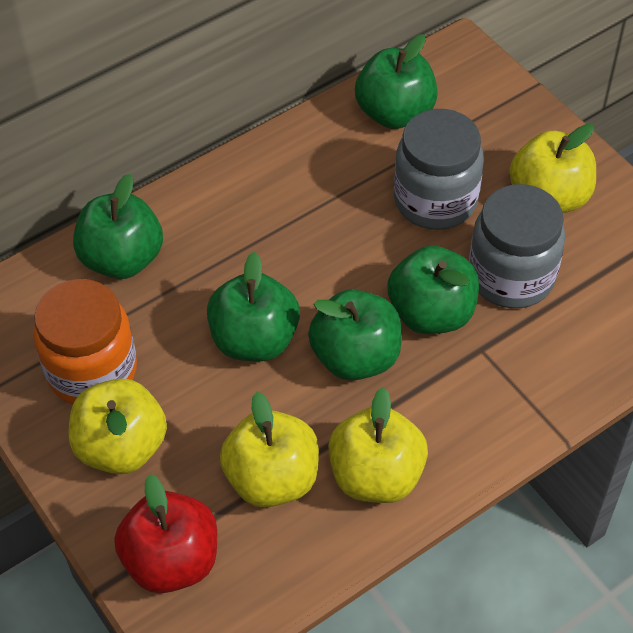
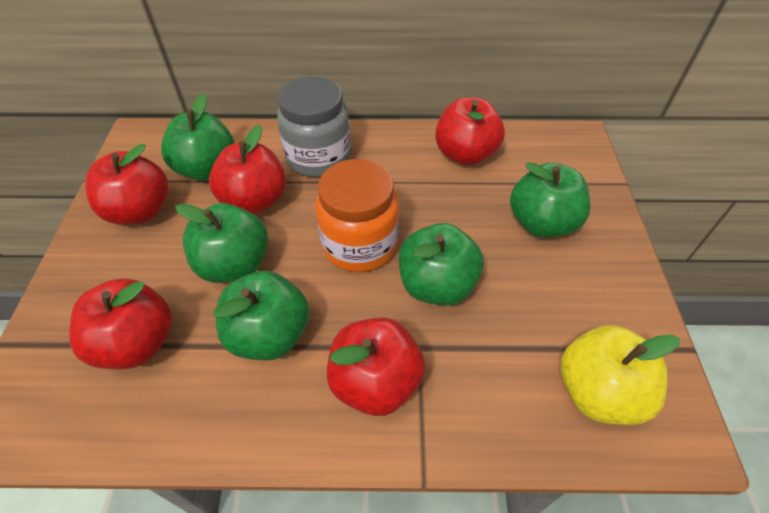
grey jar: [394,109,484,230] [469,184,565,308] = 2 -> [277,77,351,177] = 1
red apple: [114,474,217,593] = 1 -> [69,278,172,369] [85,144,168,225] [209,125,286,215] [327,317,426,416] [435,97,505,166] = 5
yellow apple: [69,378,167,474] [220,392,319,507] [328,387,428,503] [509,124,596,213] = 4 -> [561,325,680,425] = 1

